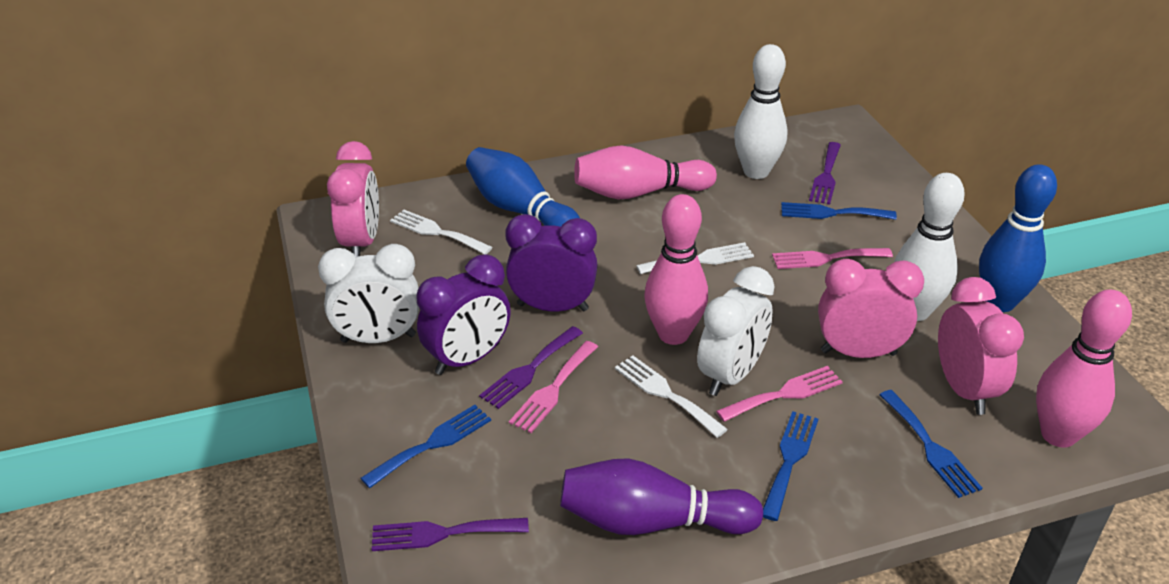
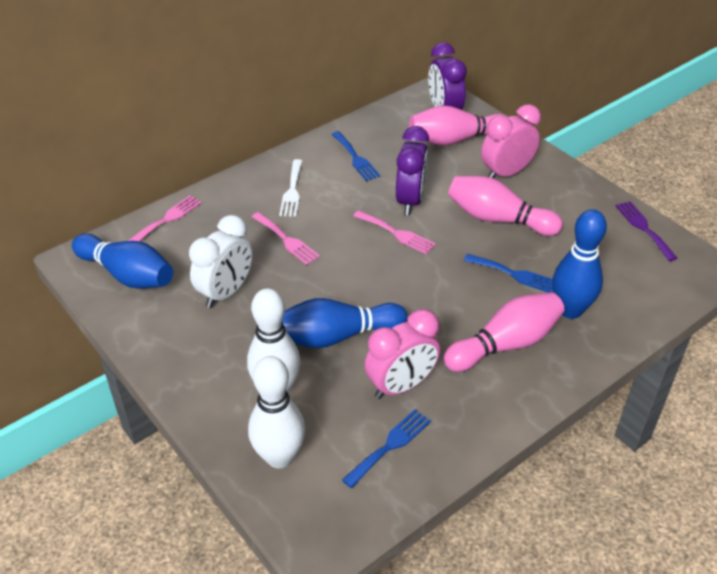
blue bowling pin: [466,147,580,226] [979,164,1057,312] = 2 -> [72,233,173,289] [282,298,407,348] [552,209,607,319] = 3
blue fork: [360,405,491,488] [763,411,818,521] [781,202,897,220] [879,390,983,498] = 4 -> [331,131,381,181] [342,409,431,488] [464,254,553,293] = 3
pink clock: [327,141,379,257] [818,259,924,358] [938,277,1024,415] = 3 -> [365,309,440,399] [481,104,541,178] = 2
purple bowling pin: [560,458,763,535] = 1 -> none = 0
purple fork: [372,518,529,551] [479,326,583,409] [809,142,841,205] = 3 -> [615,201,677,261] = 1
white clock: [318,244,419,343] [697,266,775,396] = 2 -> [189,215,253,308] = 1
white fork: [390,210,493,254] [615,356,728,438] [636,242,754,274] = 3 -> [279,159,303,217] = 1

